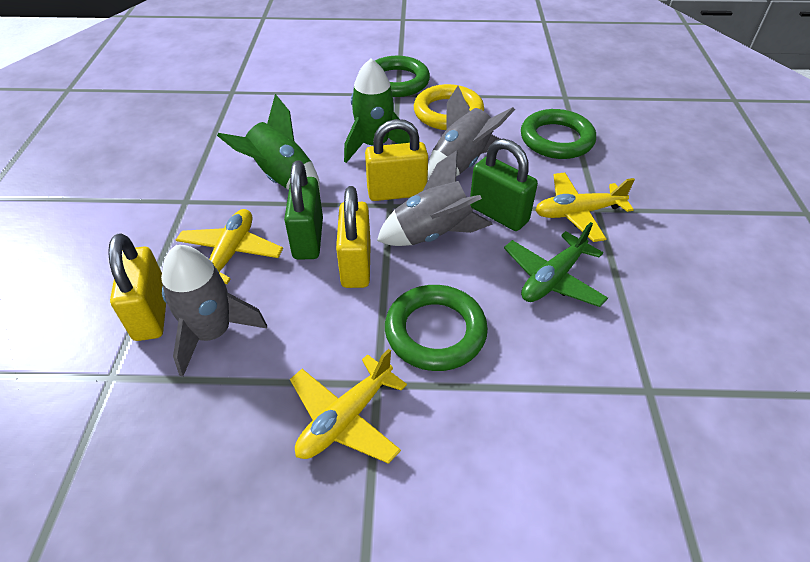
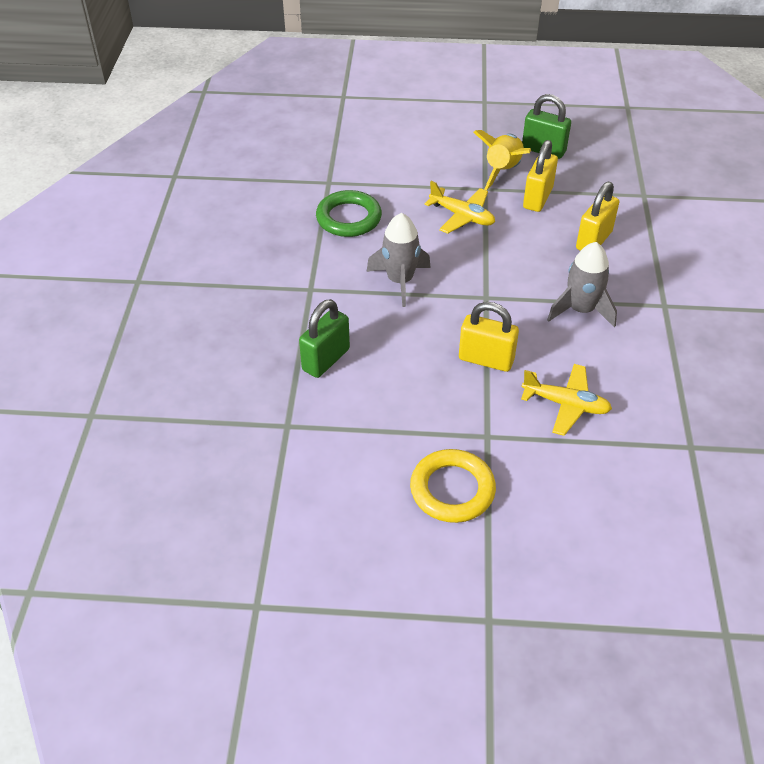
green plane: [504,222,608,307] = 1 -> none = 0
green ring: [375,56,430,97] [385,285,488,371] [521,109,596,159] = 3 -> [316,190,382,237] = 1
green rocket: [217,94,320,192] [344,59,410,163] = 2 -> none = 0
grey rocket: [161,245,267,377] [377,150,493,246] [428,86,515,180] = 3 -> [366,213,431,307] [547,242,617,327] = 2
yellow plane: [176,209,283,284] [290,349,407,464] [535,172,635,242] = 3 -> [424,181,495,234] [521,364,612,436] = 2
yellow rocket: none = 0 -> [473,130,531,191] = 1

